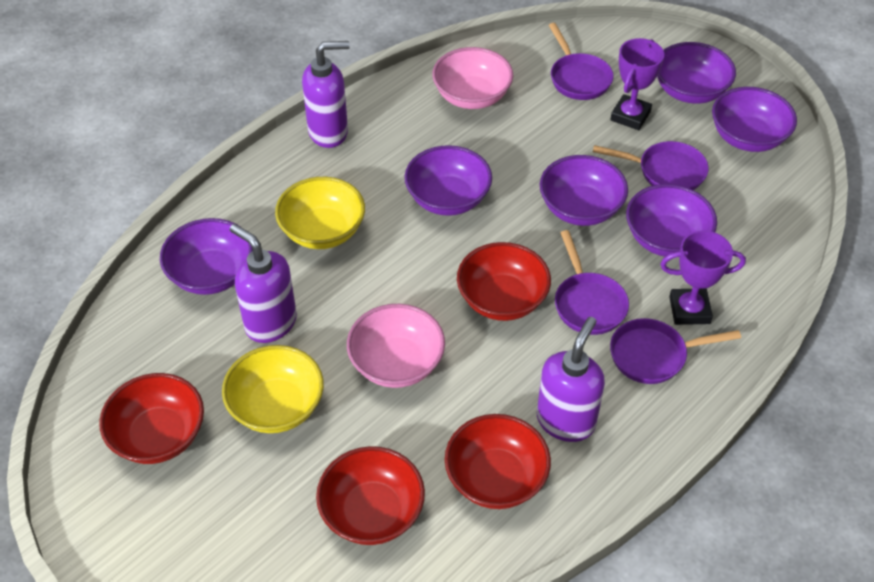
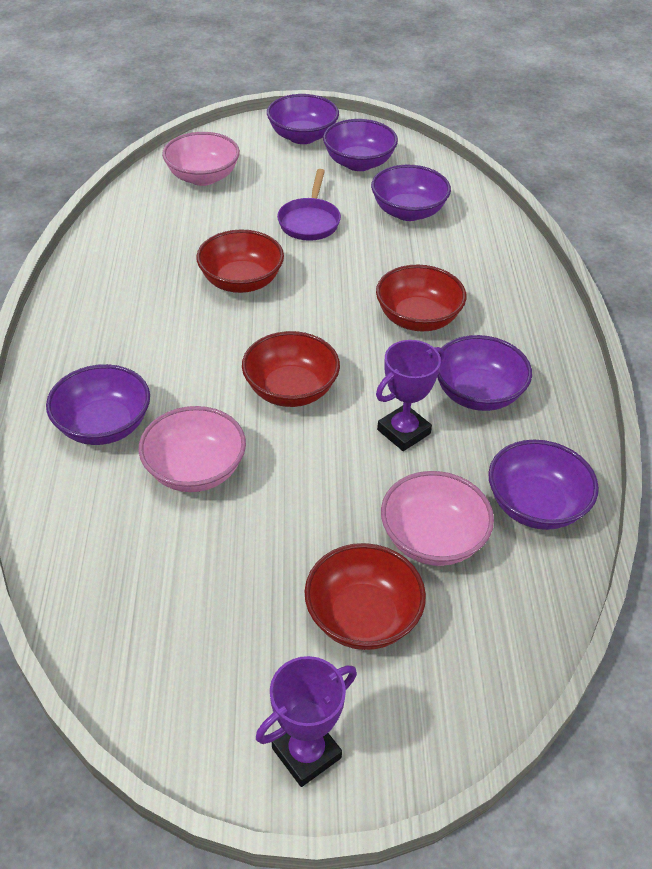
pink bowl: [347,304,445,388] [432,47,513,109] = 2 -> [139,406,246,492] [162,132,240,186] [381,471,494,566] = 3
purple pan: [549,23,613,100] [555,230,629,335] [593,141,709,190] [610,318,741,384] = 4 -> [277,169,341,241] = 1
purple soap dispenser: [229,224,297,343] [302,41,350,148] [537,317,605,442] = 3 -> none = 0
yellow bowl: [222,345,324,433] [275,177,365,249] = 2 -> none = 0

